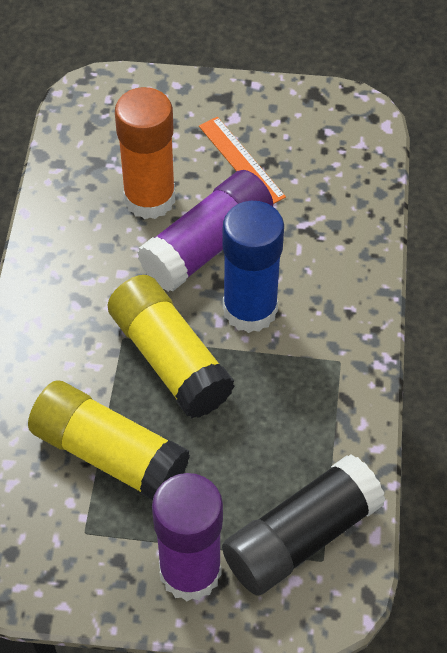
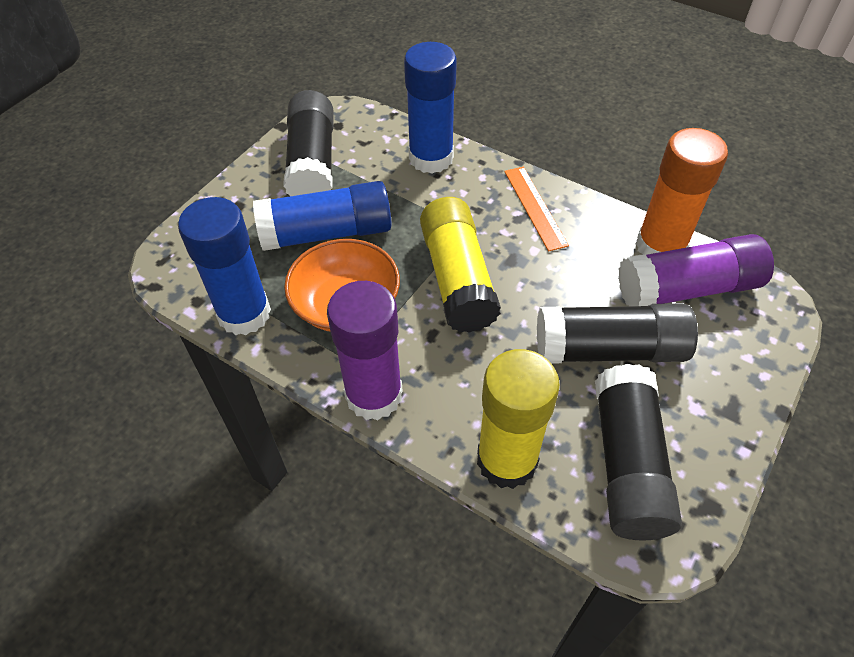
black glue stick: [222,454,386,596] = 1 -> [283,90,334,196] [537,303,698,364] [595,364,682,541] = 3
blue glue stick: [222,201,284,333] = 1 -> [178,197,271,335] [253,181,391,251] [404,42,457,174] = 3
orange bowl: none = 0 -> [284,239,400,331] = 1

